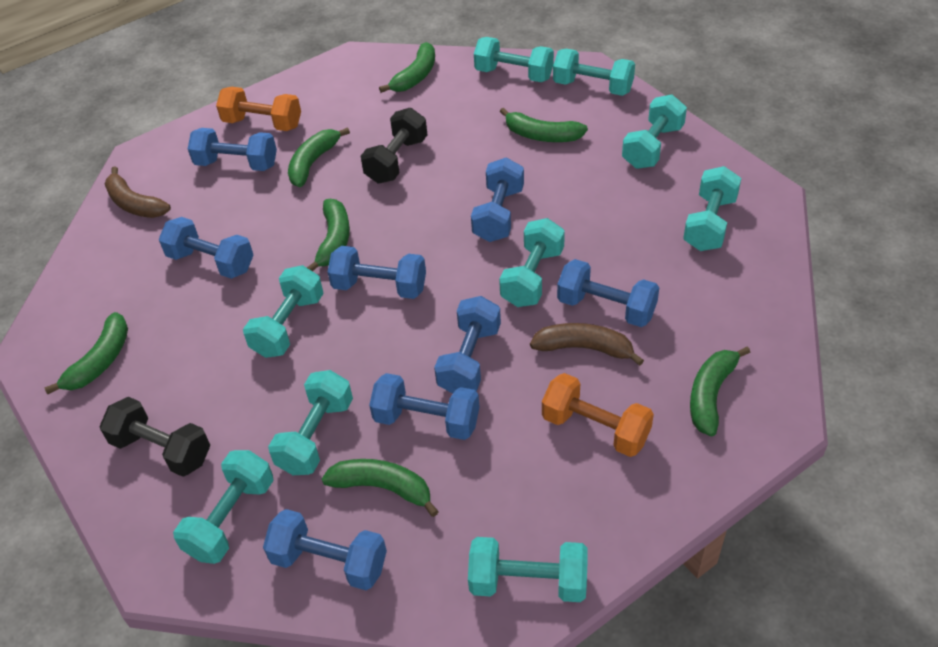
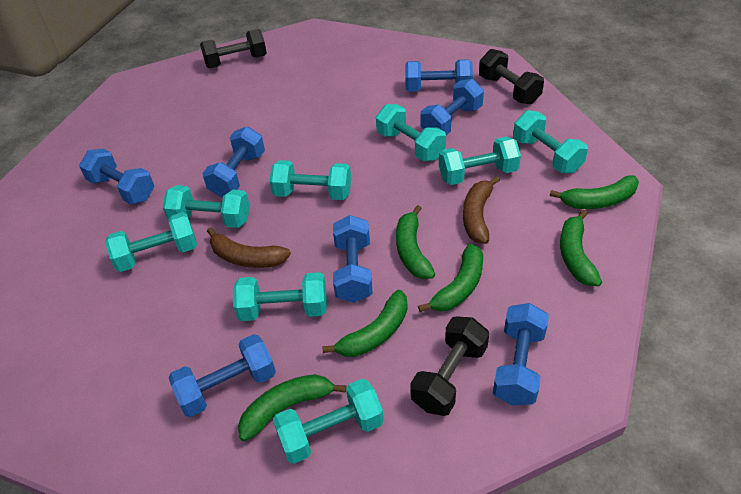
black dumbbell: [100,397,210,477] [361,108,427,184] = 2 -> [200,29,267,68] [410,316,489,416] [479,49,544,104] = 3
blue dumbbell: [159,217,254,279] [188,128,277,171] [263,509,387,590] [328,246,426,299] [369,373,480,440] [434,296,501,393] [471,158,524,242] [557,259,659,327] = 8 -> [79,148,154,204] [169,334,276,417] [202,127,265,197] [333,215,373,303] [405,59,473,92] [421,79,484,135] [493,303,549,406] = 7
green banana: [44,312,128,394] [288,127,350,187] [307,199,350,271] [322,459,439,517] [379,42,435,93] [500,107,588,142] [690,347,750,436] = 7 -> [238,374,346,441] [322,290,408,357] [396,205,435,279] [418,243,483,312] [550,175,639,209] [560,210,602,286] = 6
orange dumbbell: [216,87,301,131] [542,373,654,457] = 2 -> none = 0
turquoise dumbbell: [173,450,274,564] [243,265,324,358] [268,370,353,475] [468,537,588,602] [474,37,554,82] [499,218,565,307] [553,49,635,96] [622,94,687,169] [683,166,741,251] = 9 -> [105,212,197,272] [163,185,250,228] [233,272,327,321] [269,160,351,200] [273,379,384,464] [376,104,446,161] [439,136,521,185] [513,110,588,173] = 8

